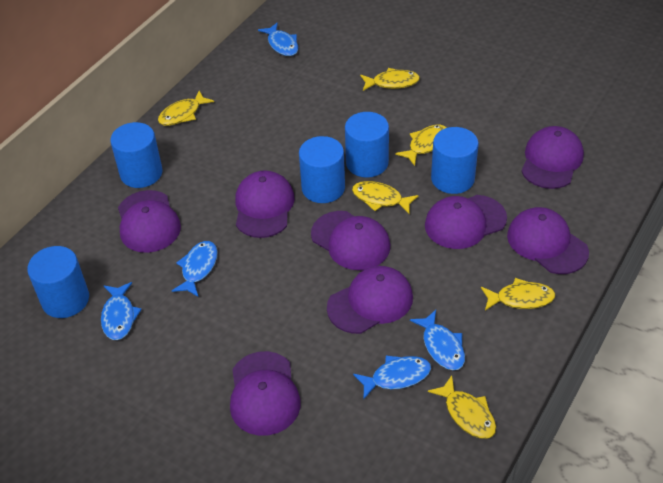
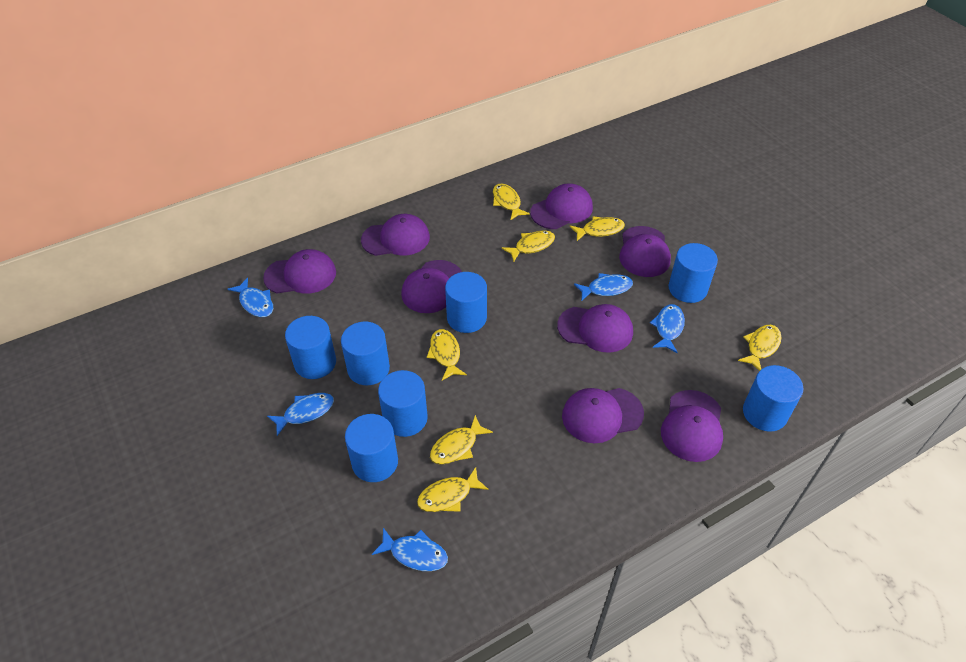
blue cylinder: [27,246,89,318] [110,122,163,188] [299,136,345,203] [345,112,389,178] [431,127,479,194] = 5 -> [285,316,336,379] [341,322,390,385] [345,414,398,482] [378,370,428,437] [445,272,487,333] [669,243,718,303] [743,365,803,432] = 7
yellow fish: [158,91,214,126] [352,181,419,214] [360,68,420,91] [395,125,446,166] [428,375,496,439] [481,278,555,310] = 6 -> [417,467,489,512] [427,329,467,380] [430,415,493,465] [493,184,530,221] [502,231,555,262] [570,216,625,241] [738,325,782,371] = 7

